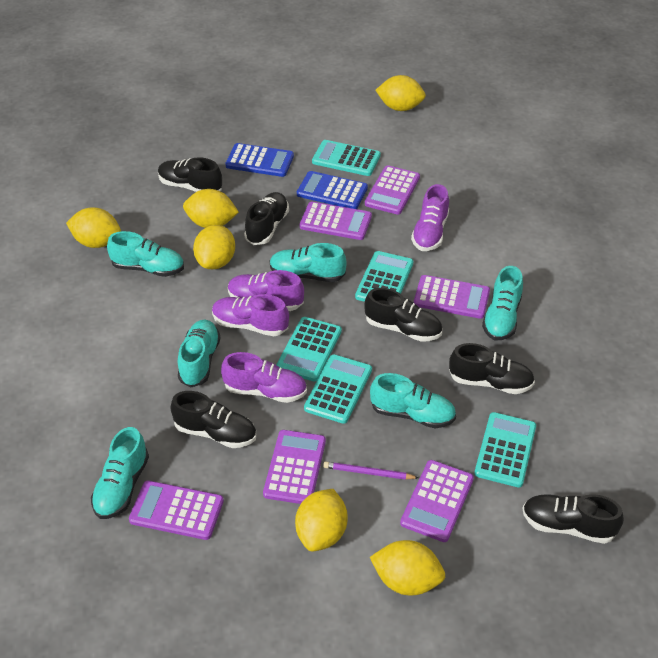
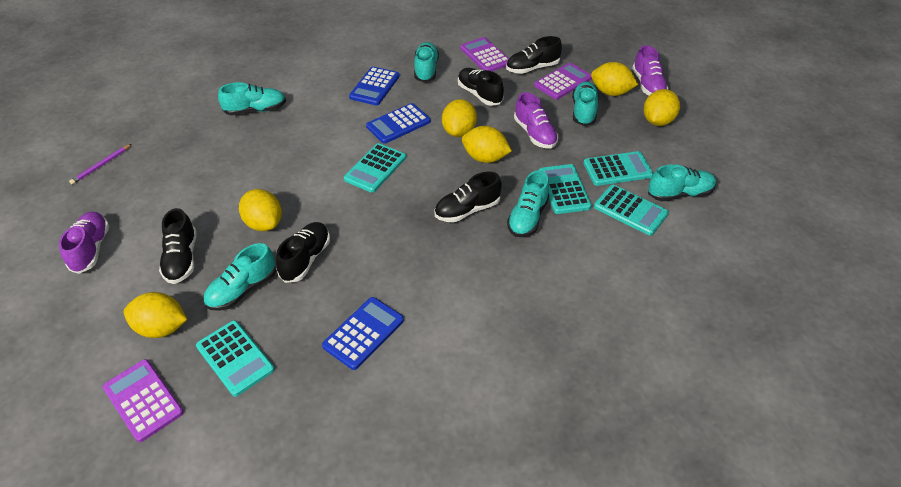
black shoe: [158,157,222,192] [170,391,256,448] [244,192,289,245] [364,288,442,342] [449,343,535,394] [522,494,624,544] = 6 -> [159,208,197,284] [276,222,330,283] [434,172,502,222] [458,68,504,106] [506,36,562,74] = 5
blue calculator: [225,143,294,177] [297,171,368,209] = 2 -> [322,297,404,370] [349,67,400,105] [366,103,431,144] = 3
purple calculator: [129,481,224,540] [263,430,326,504] [300,202,372,240] [365,165,420,215] [400,460,474,542] [414,275,490,319] = 6 -> [103,359,184,442] [460,37,509,71] [534,63,592,100] = 3
purple shoe: [212,294,289,336] [221,352,307,403] [228,270,304,311] [411,184,449,251] = 4 -> [59,212,109,274] [514,92,558,149] [632,45,668,96] = 3

